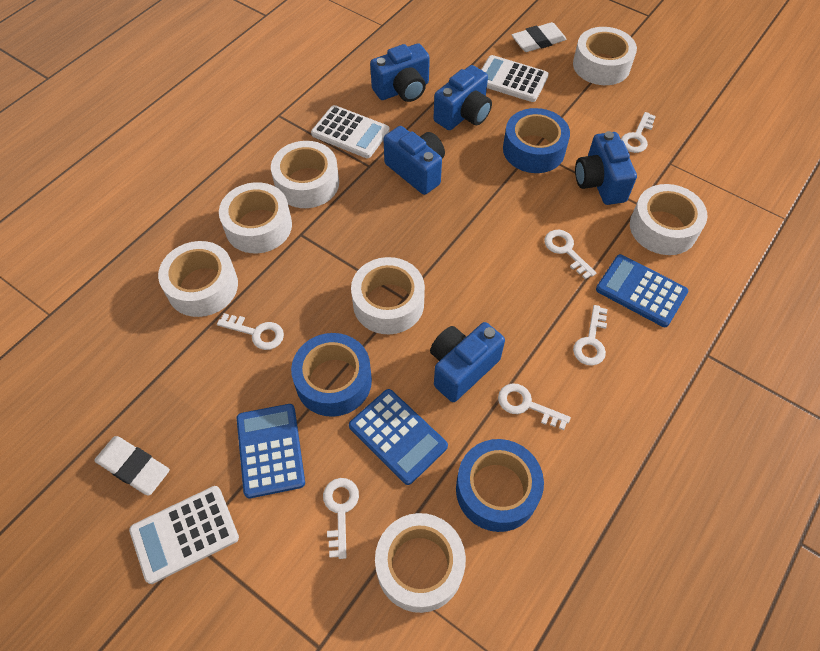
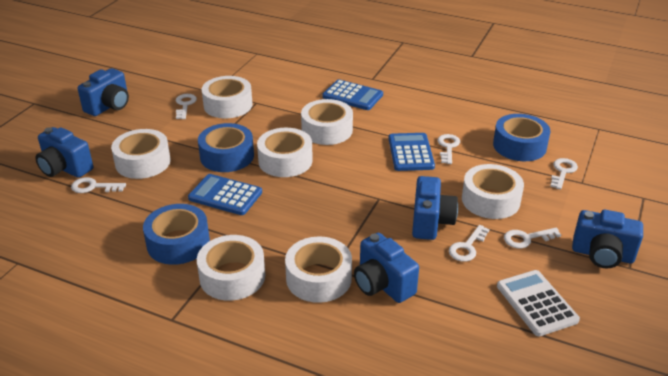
white calculator: [129,486,239,584] [311,105,390,158] [481,55,549,102] = 3 -> [497,270,580,336] = 1
white eraser: [94,436,170,496] [512,22,567,52] = 2 -> none = 0

